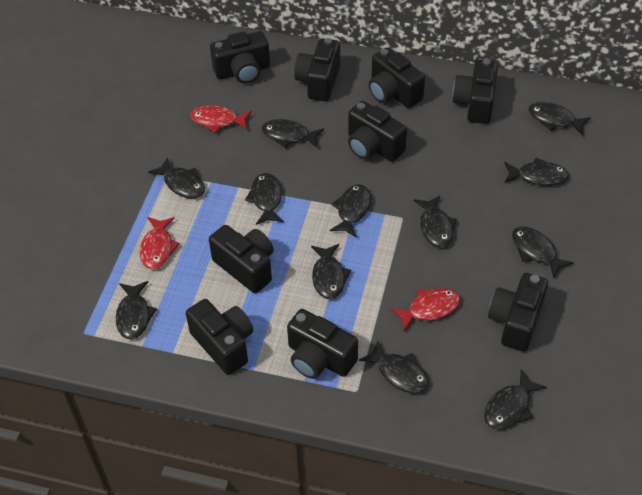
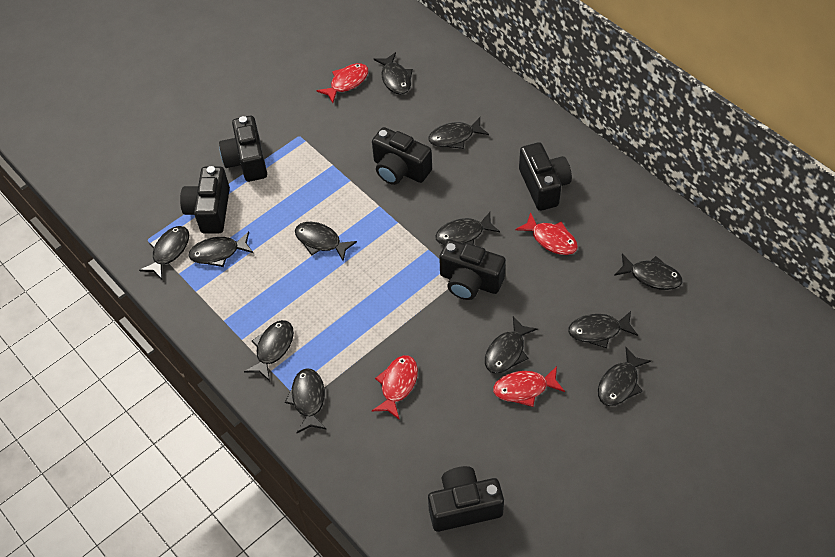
black camera: [186,299,253,375] [209,225,274,293] [210,31,270,83] [287,309,358,379] [294,38,340,102] [348,101,407,162] [369,48,425,108] [452,59,498,124] [488,273,548,352] = 9 -> [180,166,230,233] [219,116,267,182] [372,127,432,185] [428,466,504,532] [439,239,506,300] [519,142,572,211] = 6
red fish: [140,217,180,269] [190,105,252,133] [391,288,461,331] = 3 -> [316,63,368,103] [372,355,418,420] [493,366,565,407] [515,212,578,255] = 4

